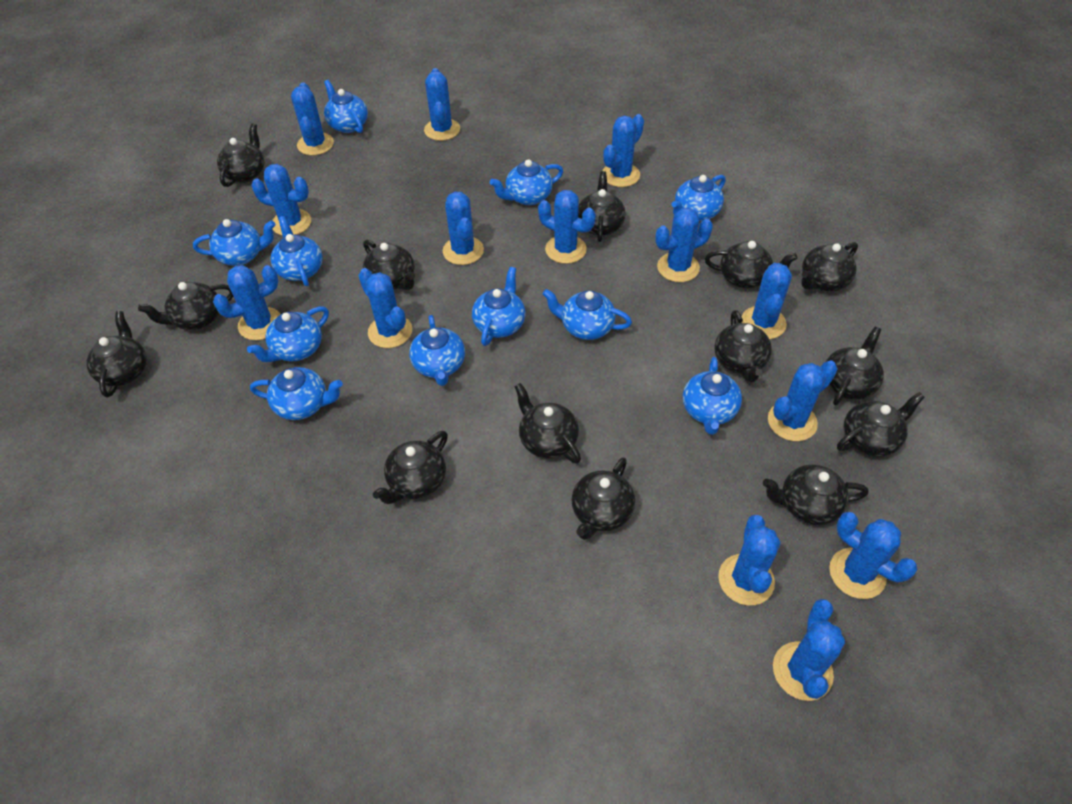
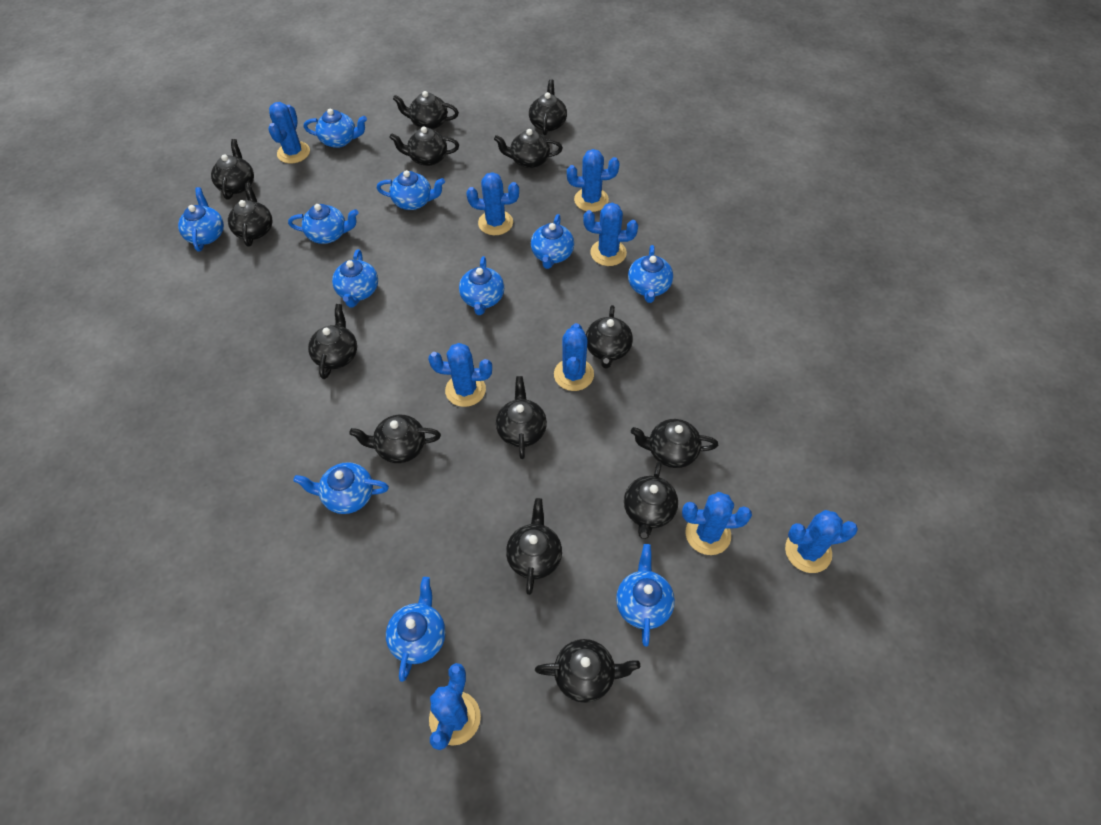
blue cactus: [213,265,280,340] [251,164,311,236] [291,82,334,156] [358,268,412,348] [424,68,460,141] [443,192,484,265] [538,190,596,264] [603,114,644,187] [655,208,713,282] [718,515,781,605] [742,263,792,339] [768,360,838,441] [773,599,845,701] [829,512,918,599] = 14 -> [268,102,310,164] [428,343,492,407] [429,663,481,750] [466,172,519,235] [554,323,594,391] [567,149,619,212] [583,203,638,266] [682,492,752,555] [785,510,858,573] = 9

